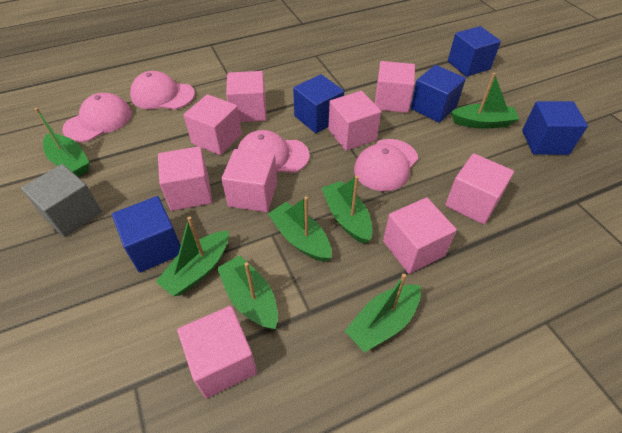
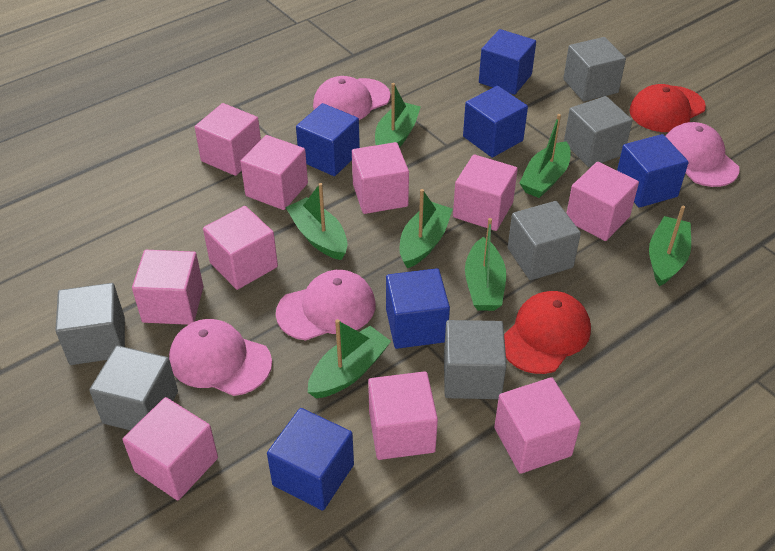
blue cube: [112,196,181,273] [293,74,344,133] [411,65,466,123] [448,26,501,77] [522,101,588,155] = 5 -> [267,408,354,511] [296,103,360,176] [386,268,450,349] [463,86,528,158] [479,29,536,95] [617,134,689,208] = 6
grey cube: [21,164,102,237] = 1 -> [55,283,125,365] [89,346,178,430] [444,320,507,399] [508,201,581,280] [563,37,626,101] [564,96,633,167] = 6
pink cube: [158,146,212,211] [177,306,257,398] [184,94,242,155] [221,149,277,212] [226,71,267,122] [328,91,381,151] [375,61,415,113] [383,197,457,274] [445,153,514,225] = 9 -> [123,397,218,501] [132,250,203,325] [195,103,261,176] [203,206,278,290] [240,135,308,210] [352,142,409,214] [368,371,438,460] [453,154,518,231] [494,377,581,474] [566,162,639,241] = 10
red cap: none = 0 -> [504,291,591,374] [629,84,706,132] = 2

